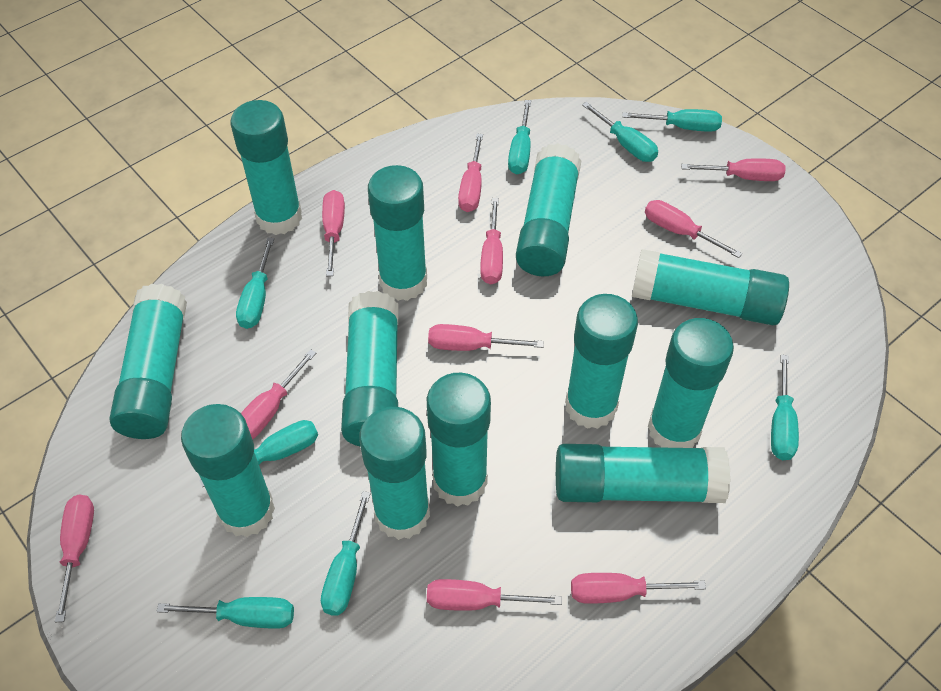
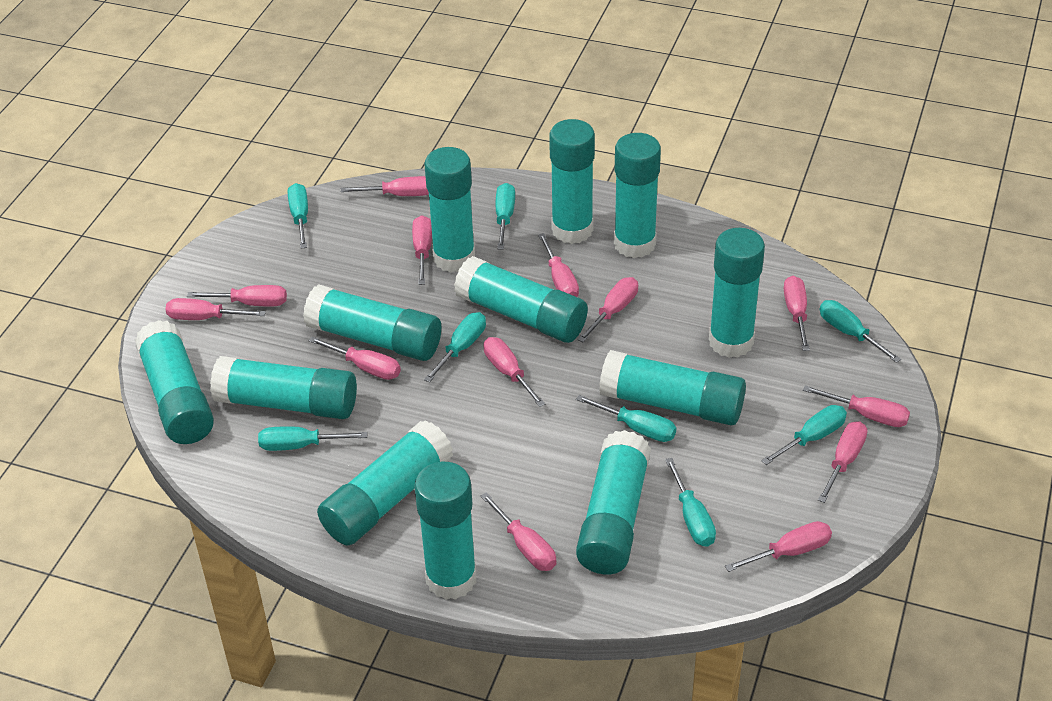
pink screwdriver: [55,494,94,622] [241,349,316,440] [322,190,345,276] [427,579,562,611] [428,324,544,351] [458,134,483,212] [480,198,503,284] [571,573,706,604] [645,200,742,258] [681,158,785,181] = 10 -> [165,298,266,320] [187,285,287,307] [309,337,401,380] [340,176,429,196] [412,215,432,285] [481,492,556,571] [484,337,545,407] [538,233,579,297] [577,277,638,342] [725,521,832,572] [784,276,810,351] [803,385,910,427] [818,421,867,503] = 13

